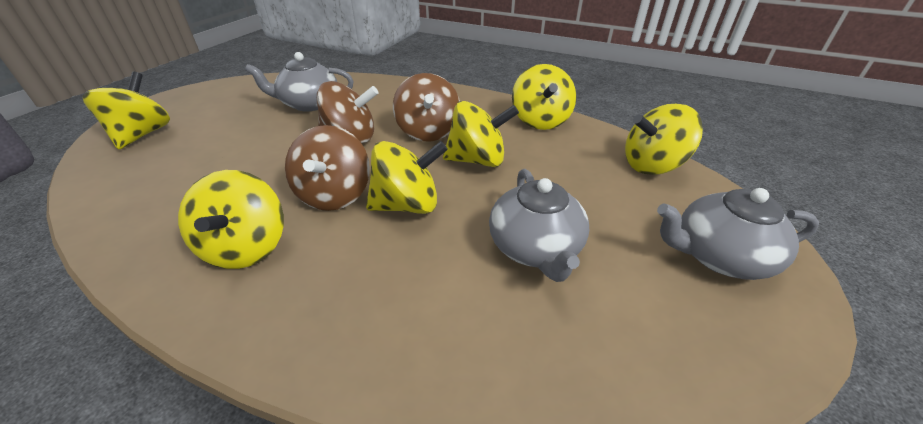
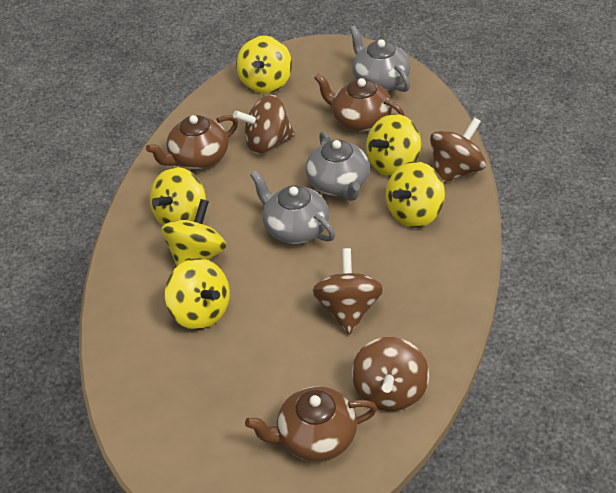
brown spinning top: [285,125,370,211] [317,81,379,143] [393,73,460,141] = 3 -> [233,95,295,154] [312,248,384,335] [352,337,429,411] [430,117,486,183] = 4
brown teapot: none = 0 -> [146,115,238,169] [245,386,377,462] [314,73,405,132] = 3

